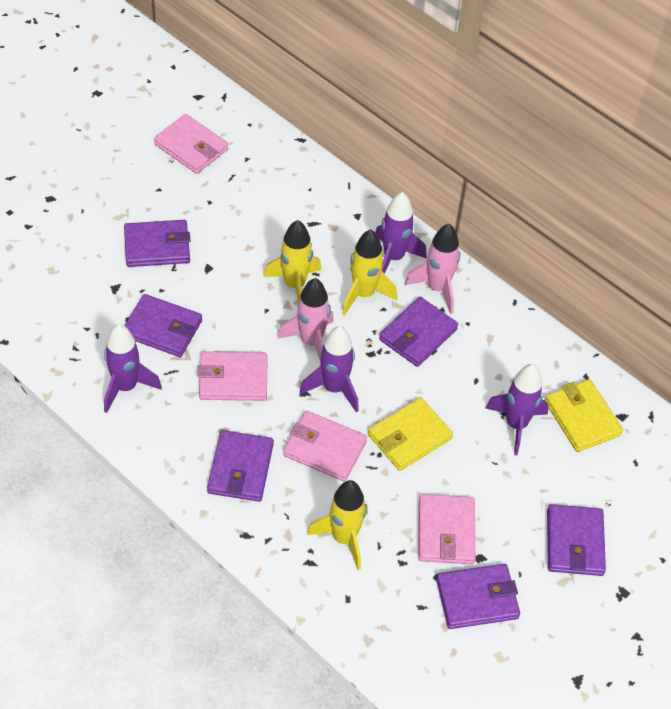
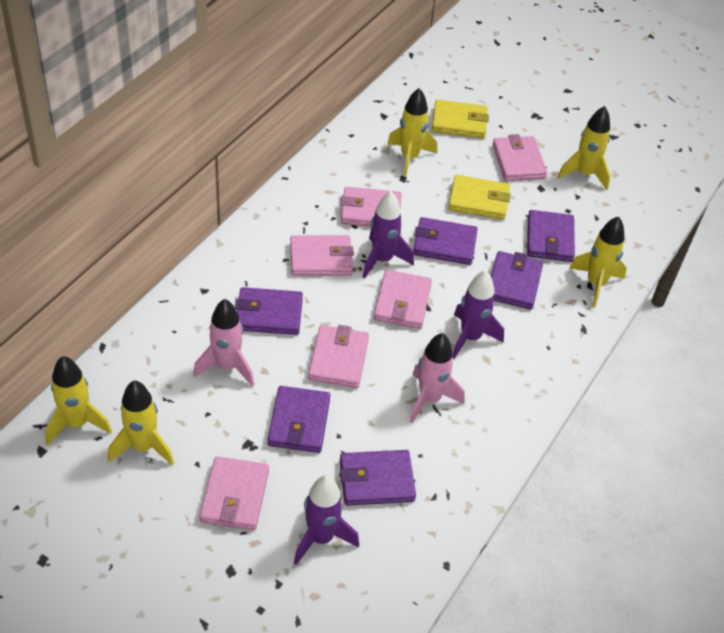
pink wallet: [154,114,228,174] [198,351,268,401] [283,411,367,481] [418,494,476,564] = 4 -> [199,456,269,530] [290,235,354,276] [308,325,369,388] [341,187,402,227] [374,270,432,329] [492,134,547,181] = 6
purple rocket: [104,324,162,413] [300,326,359,412] [375,192,427,274] [486,364,549,455] = 4 -> [294,475,359,565] [363,191,414,278] [453,270,504,359] = 3
yellow rocket: [263,220,321,304] [307,480,368,570] [342,229,397,316] = 3 -> [45,356,112,445] [108,380,174,465] [387,88,437,177] [557,106,610,190] [570,216,627,307] = 5

